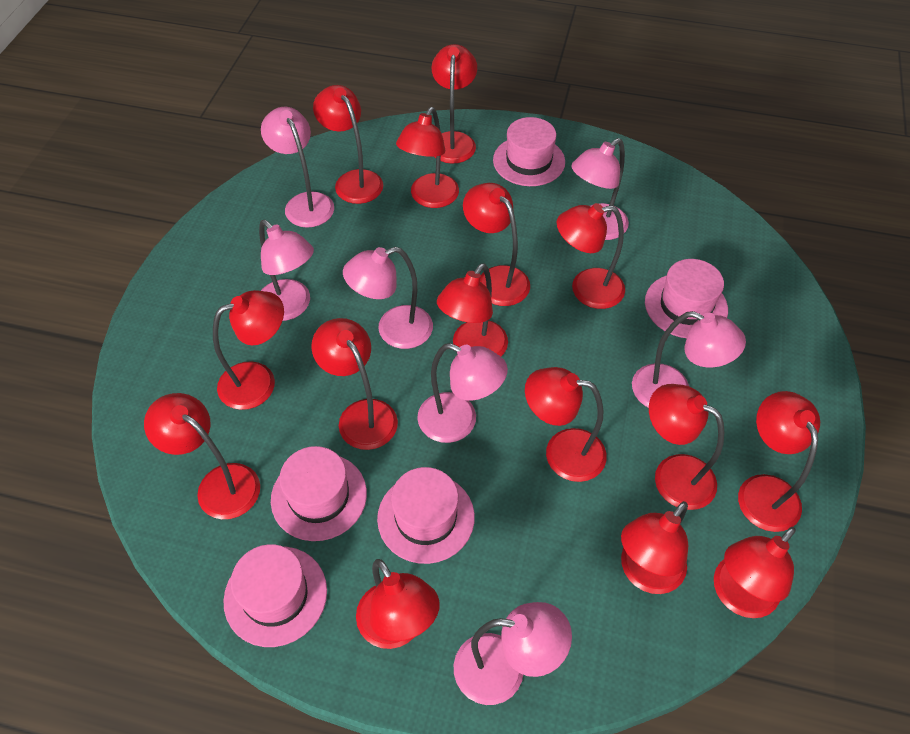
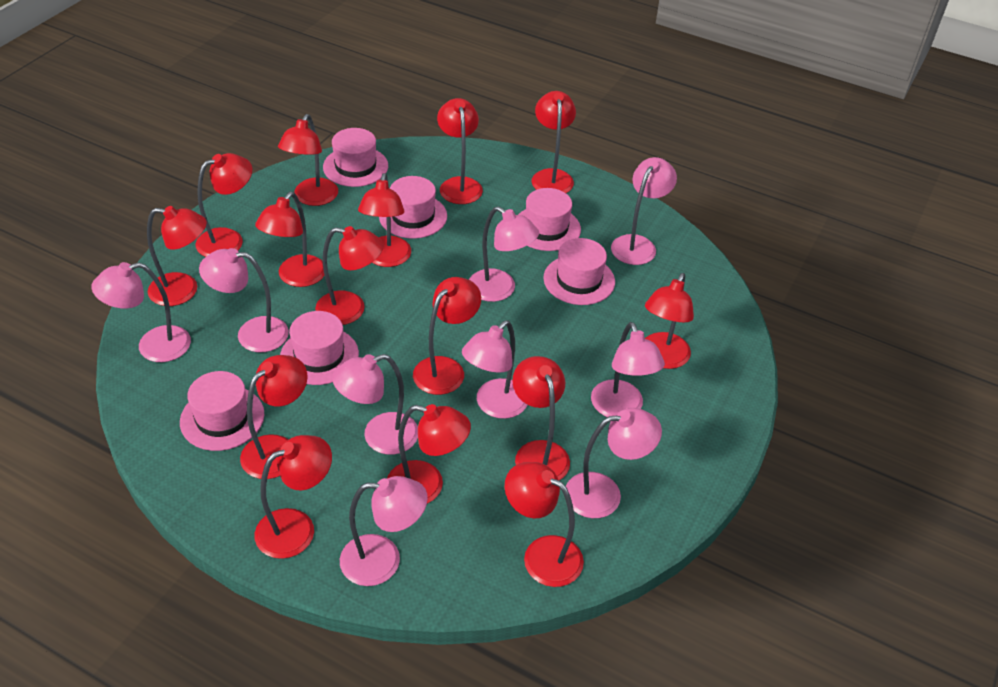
pink hat: [223,544,327,647] [271,446,367,541] [377,467,475,564] [493,117,565,186] [645,259,728,338] = 5 -> [180,371,264,451] [280,311,359,385] [323,128,388,187] [379,176,447,239] [518,188,581,251] [543,238,615,305] = 6
pink lamp: [259,220,314,321] [261,107,334,228] [343,247,433,349] [417,343,508,443] [454,602,572,705] [571,138,629,240] [632,311,746,408] = 7 -> [91,262,191,362] [199,248,289,352] [332,354,418,455] [340,476,428,586] [462,320,527,419] [469,206,539,302] [566,408,662,518] [591,322,665,417] [611,157,677,265] = 9

